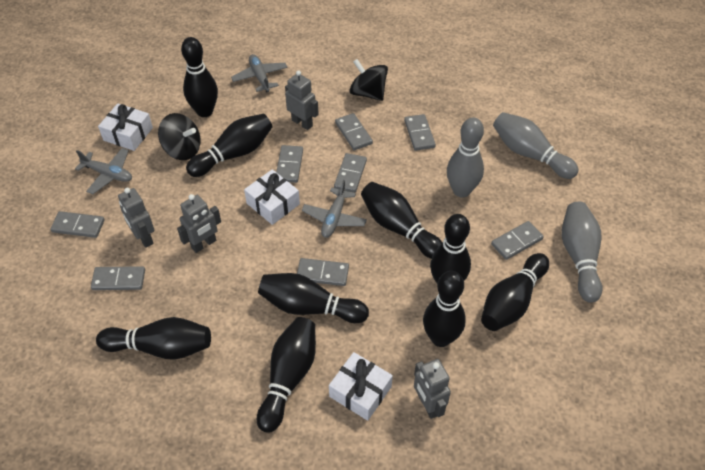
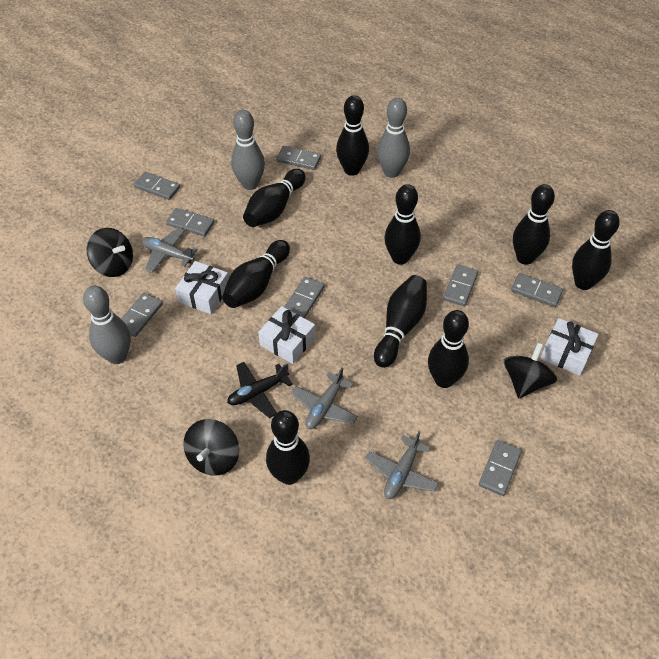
black plane: none = 0 -> [227,362,293,418] = 1
black spinning top: [158,113,201,160] [349,59,388,101] = 2 -> [87,228,133,277] [183,419,239,476] [504,343,557,398] = 3
grey robot: [118,188,154,248] [177,194,221,253] [285,70,319,130] [414,359,451,419] = 4 -> none = 0

